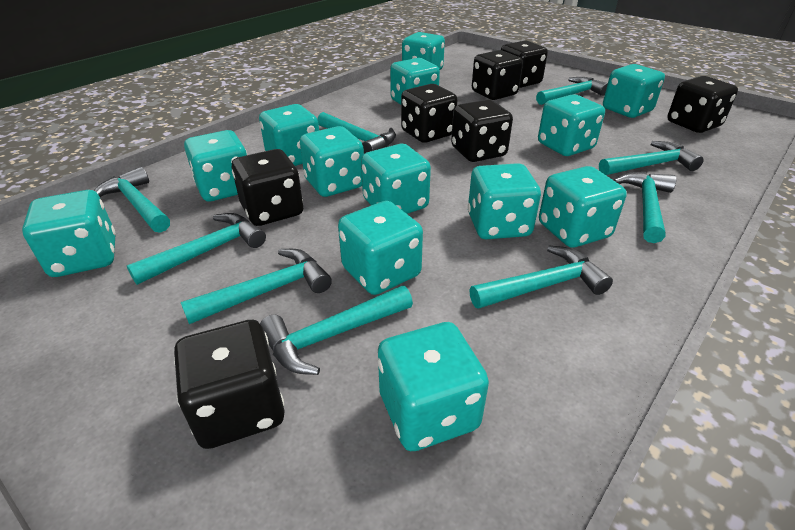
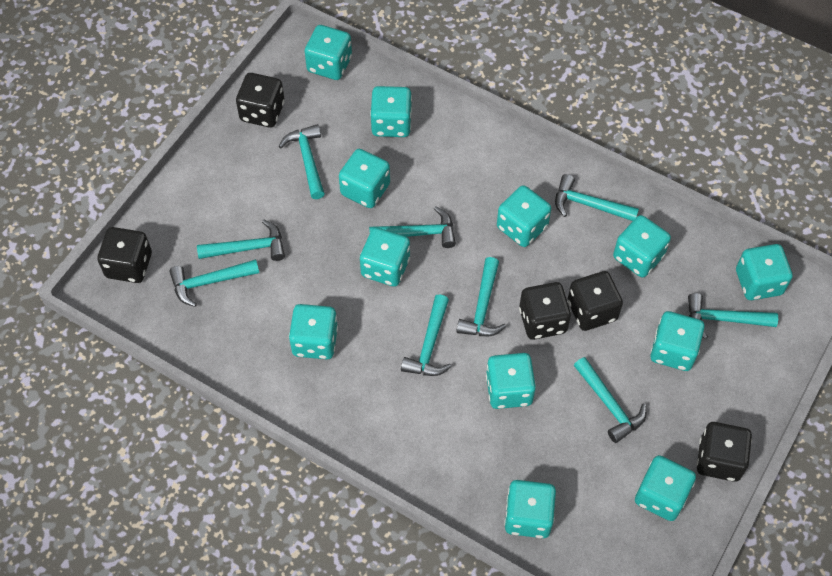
black dice: [174,320,285,449] [232,149,303,226] [401,84,457,143] [451,100,513,162] [472,50,523,100] [501,41,548,88] [667,76,738,133] = 7 -> [97,227,152,283] [236,73,285,128] [519,282,571,340] [568,271,623,331] [697,422,752,482] = 5
turquoise dice: [22,190,116,277] [184,130,247,201] [259,104,319,166] [300,126,364,197] [338,201,423,295] [361,144,431,214] [378,322,489,451] [390,58,440,105] [402,32,445,70] [468,163,541,239] [538,94,605,156] [539,166,627,248] [603,64,665,118] = 13 -> [289,304,338,359] [305,25,352,80] [339,149,390,208] [360,228,410,287] [370,86,412,137] [486,353,536,409] [497,185,551,247] [504,480,556,538] [613,215,671,277] [635,455,696,521] [650,311,705,371] [736,244,793,300] = 12

